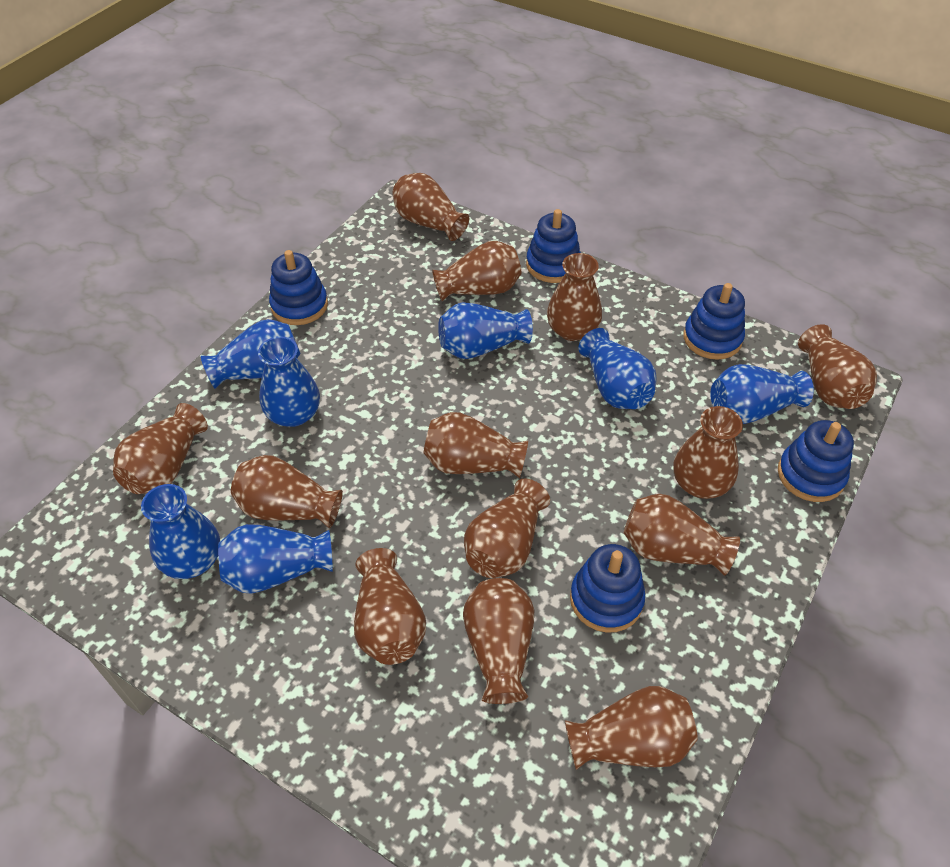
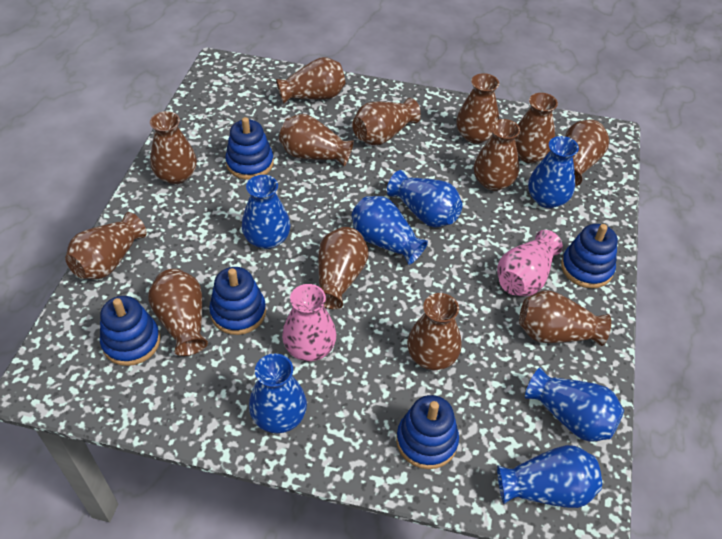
pink vase: none = 0 -> [282,284,336,361] [497,230,563,296] = 2

